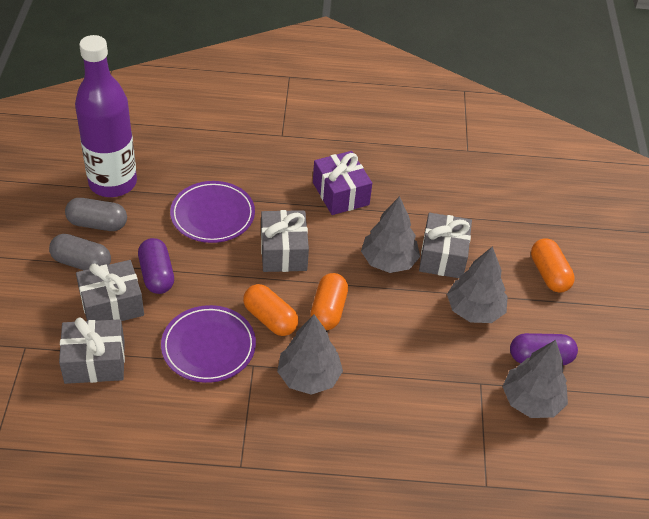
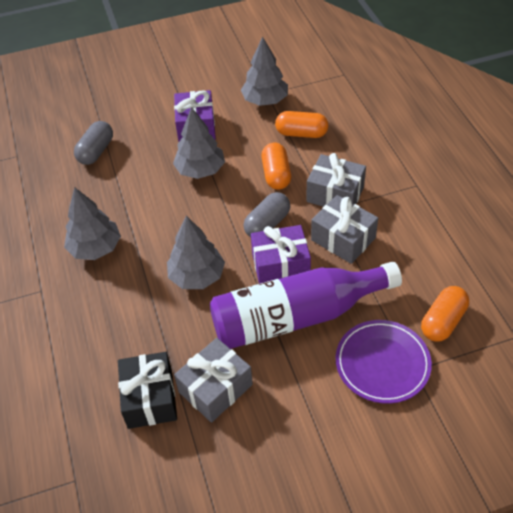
black gift: none = 0 -> [118,352,177,429] = 1
grey gift: [59,317,125,384] [76,260,144,321] [261,210,309,272] [419,213,472,278] = 4 -> [174,338,253,423] [306,153,366,207] [311,195,378,264] = 3
purple capsule: [138,238,174,294] [510,333,578,365] = 2 -> none = 0
purple gift: [313,151,372,215] = 1 -> [174,90,216,142] [251,225,311,284] = 2
purple plate: [161,305,256,383] [170,181,255,243] = 2 -> [336,320,432,404] = 1

